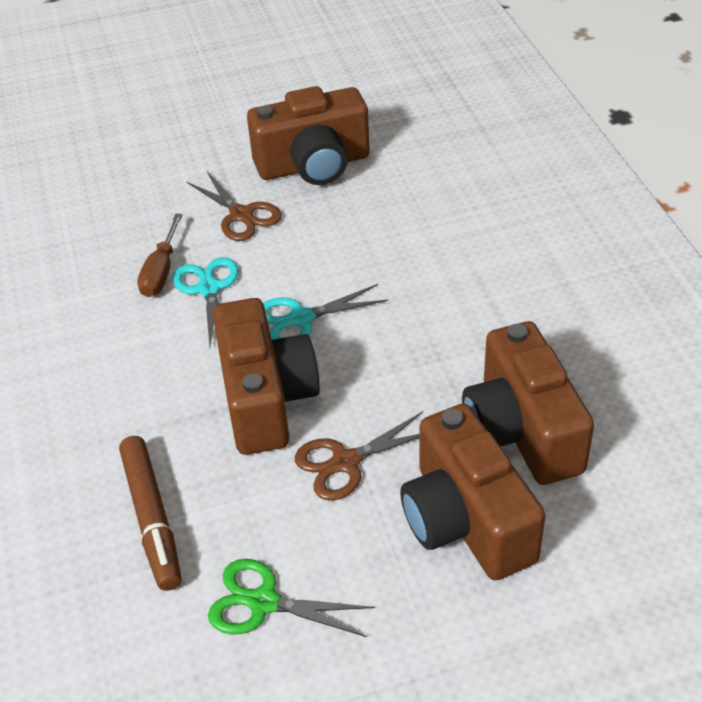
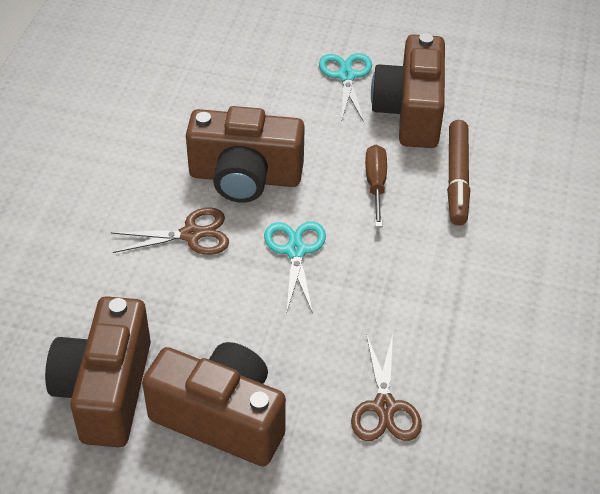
green scissors: [208,559,375,637] = 1 -> none = 0

